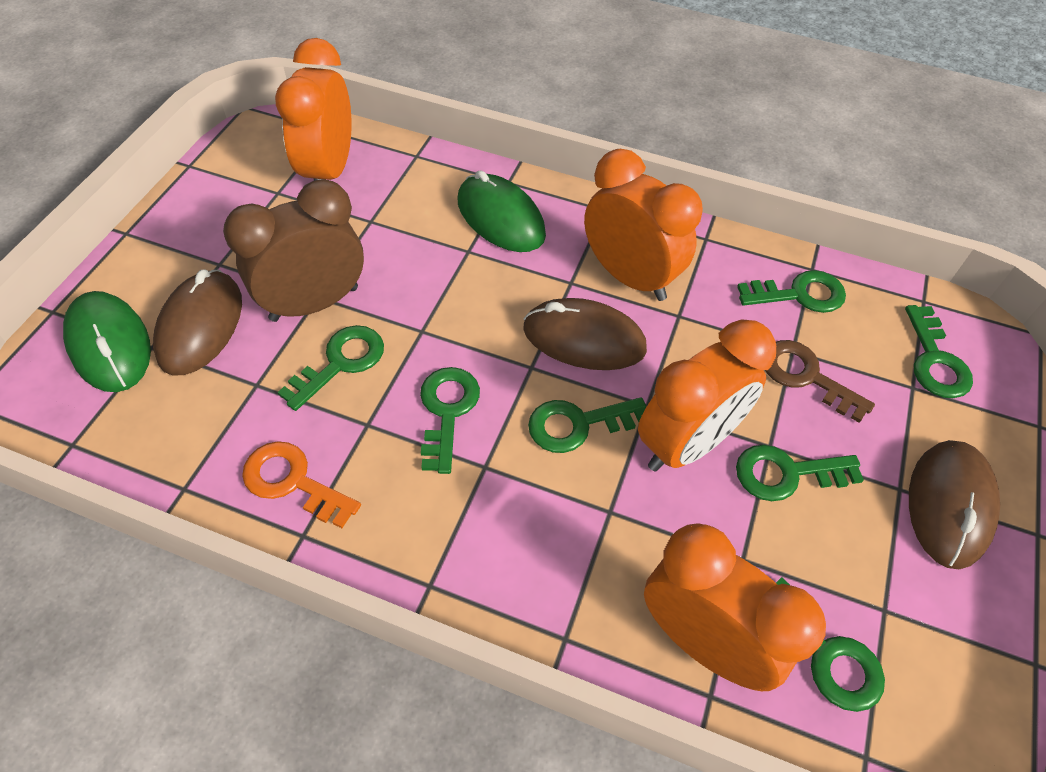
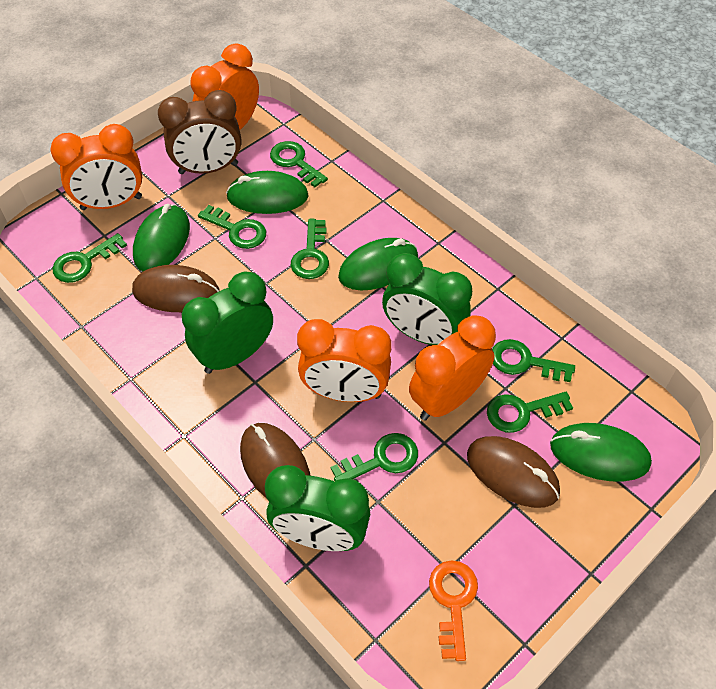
brown key: [765,340,875,423] = 1 -> none = 0
green clock: none = 0 -> [182,272,273,374] [265,465,370,551] [382,253,472,345] = 3
green mouse: [63,291,151,392] [458,170,546,252] = 2 -> [133,204,190,271] [226,171,309,214] [338,238,418,290] [550,423,652,481] = 4

